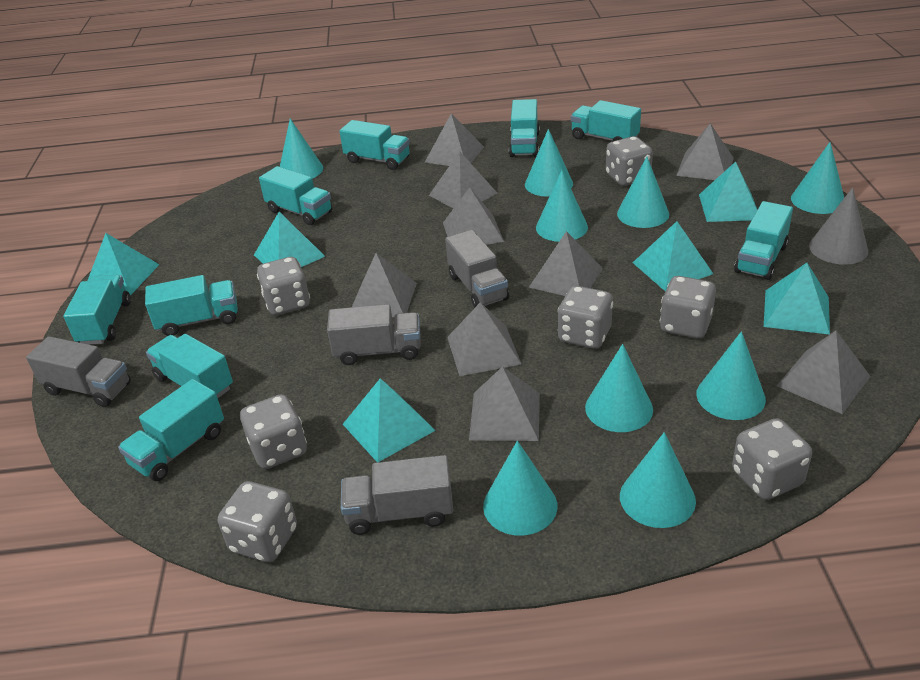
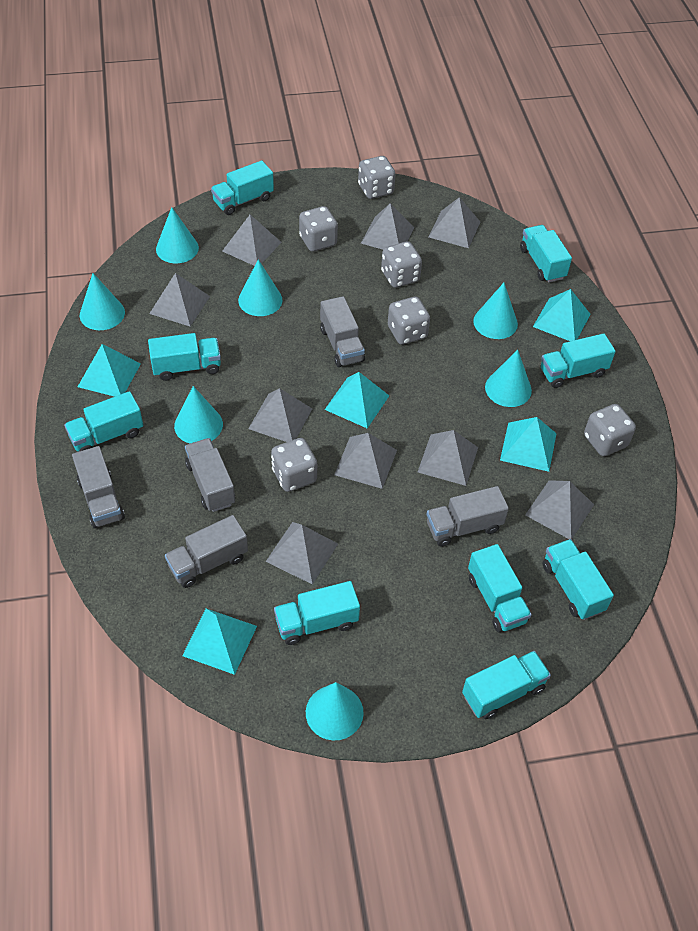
grey cone: [809,188,868,265] = 1 -> none = 0
grey dice: [218,481,297,562] [240,394,307,469] [257,257,310,315] [558,286,613,349] [606,136,653,186] [660,276,716,339] [732,418,812,500] = 7 -> [271,438,317,492] [299,206,338,252] [358,156,395,199] [381,241,422,288] [388,297,430,345] [584,404,636,456] = 6
grey truck: [26,336,131,407] [327,304,421,365] [341,455,453,535] [445,230,509,308] = 4 -> [72,446,125,528] [165,515,248,588] [185,438,235,512] [320,296,365,367] [427,486,509,547] = 5
turquoise cone: [280,119,323,179] [483,441,557,536] [525,129,573,197] [536,170,588,242] [585,344,653,432] [617,157,669,228] [620,432,696,528] [696,331,766,420] [791,142,844,214] = 9 -> [80,273,125,330] [156,207,199,263] [174,386,223,443] [238,259,282,316] [306,682,364,741] [473,283,518,339] [485,350,532,407] = 7
turquoise pyramid: [87,233,160,295] [254,212,325,267] [343,378,436,462] [633,221,713,291] [699,162,757,222] [764,263,830,335] = 6 -> [78,344,141,397] [182,608,257,675] [325,372,389,428] [500,417,557,472] [533,289,591,341] = 5

